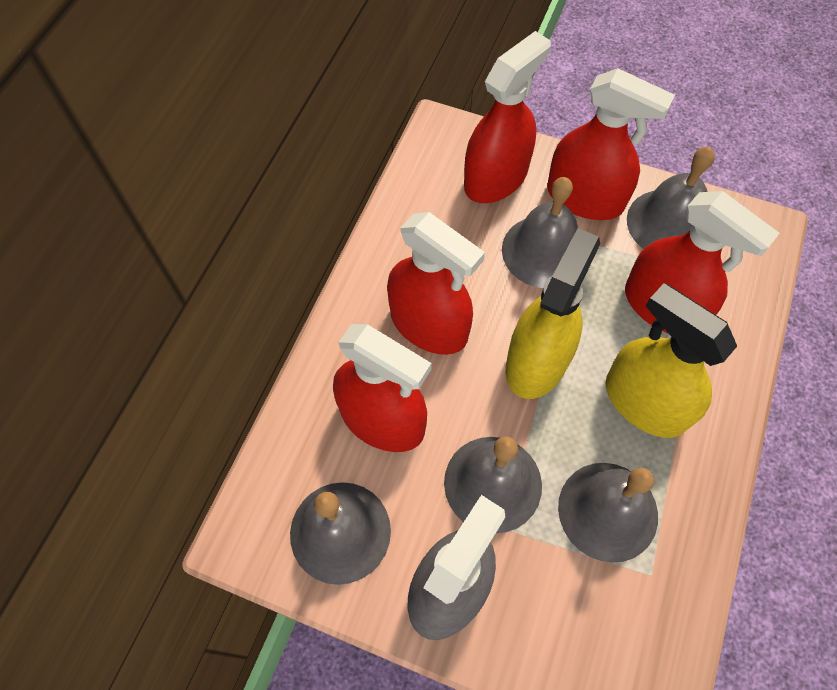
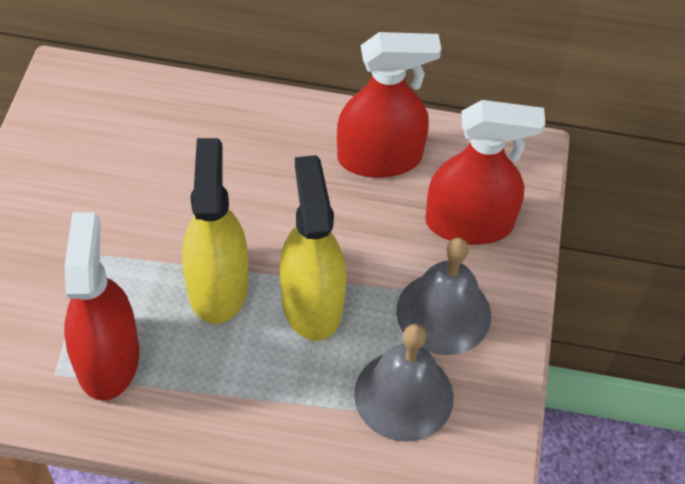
grey bell: [290,482,391,585] [444,437,542,533] [502,177,578,288] [558,463,658,563] [627,147,715,249] = 5 -> [354,324,454,442] [396,238,491,355] = 2
grey spray bottle: [408,495,505,640] = 1 -> none = 0
red spray bottle: [333,324,432,452] [387,212,485,355] [464,31,551,203] [547,68,675,220] [625,191,780,333] = 5 -> [64,212,139,401] [337,32,441,178] [425,100,545,245] = 3

